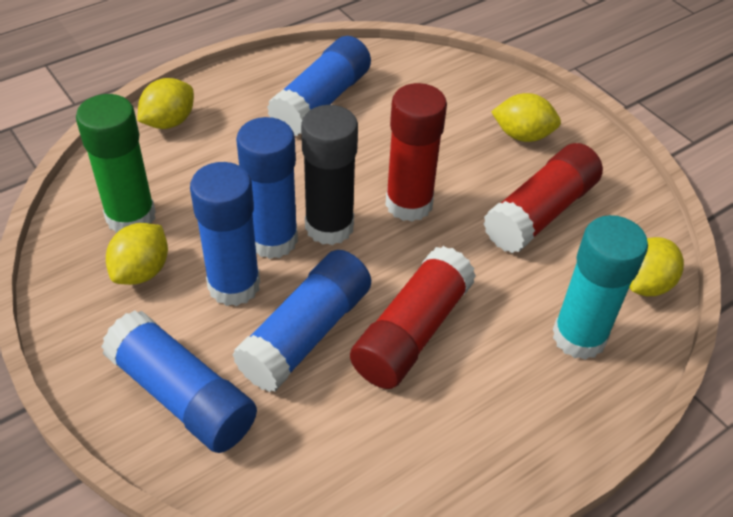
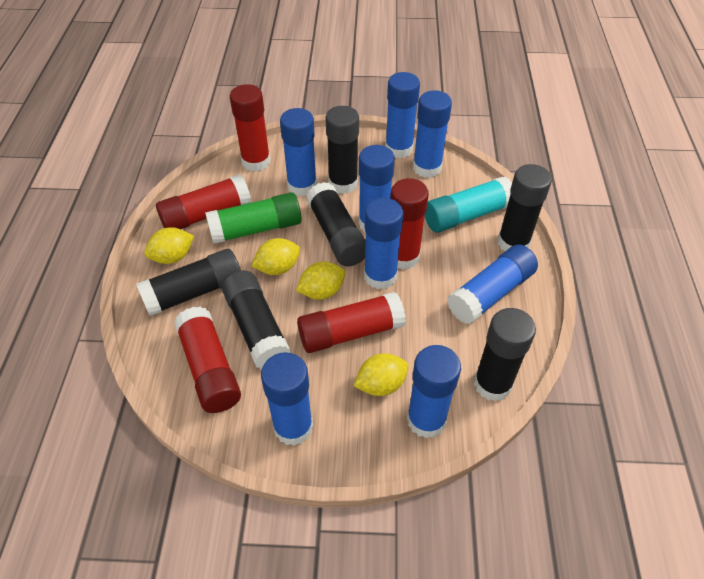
black glue stick: [301,105,358,245] = 1 -> [136,249,241,316] [222,271,291,369] [306,182,366,266] [326,106,359,194] [474,308,536,402] [498,164,552,251] = 6
blue glue stick: [101,310,257,453] [190,162,260,306] [232,250,371,392] [236,117,298,259] [267,36,371,136] = 5 -> [261,352,313,446] [280,108,317,196] [359,145,395,232] [364,198,403,289] [385,72,420,159] [407,345,461,438] [413,90,452,178] [447,244,538,324] = 8
red glue stick: [350,246,476,389] [385,83,447,222] [483,143,603,253] = 3 -> [156,174,251,229] [174,307,241,413] [230,84,271,171] [297,292,406,353] [391,178,429,270] = 5

